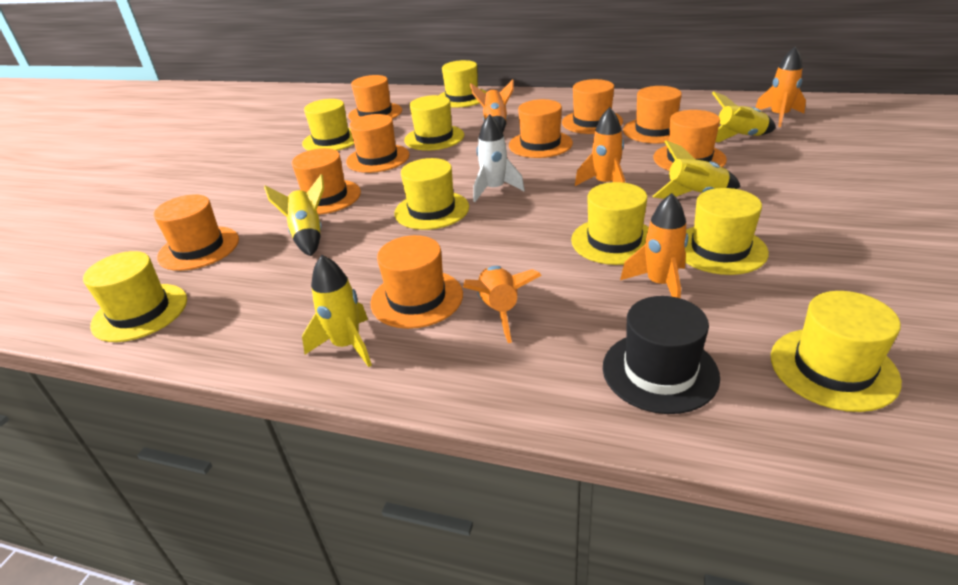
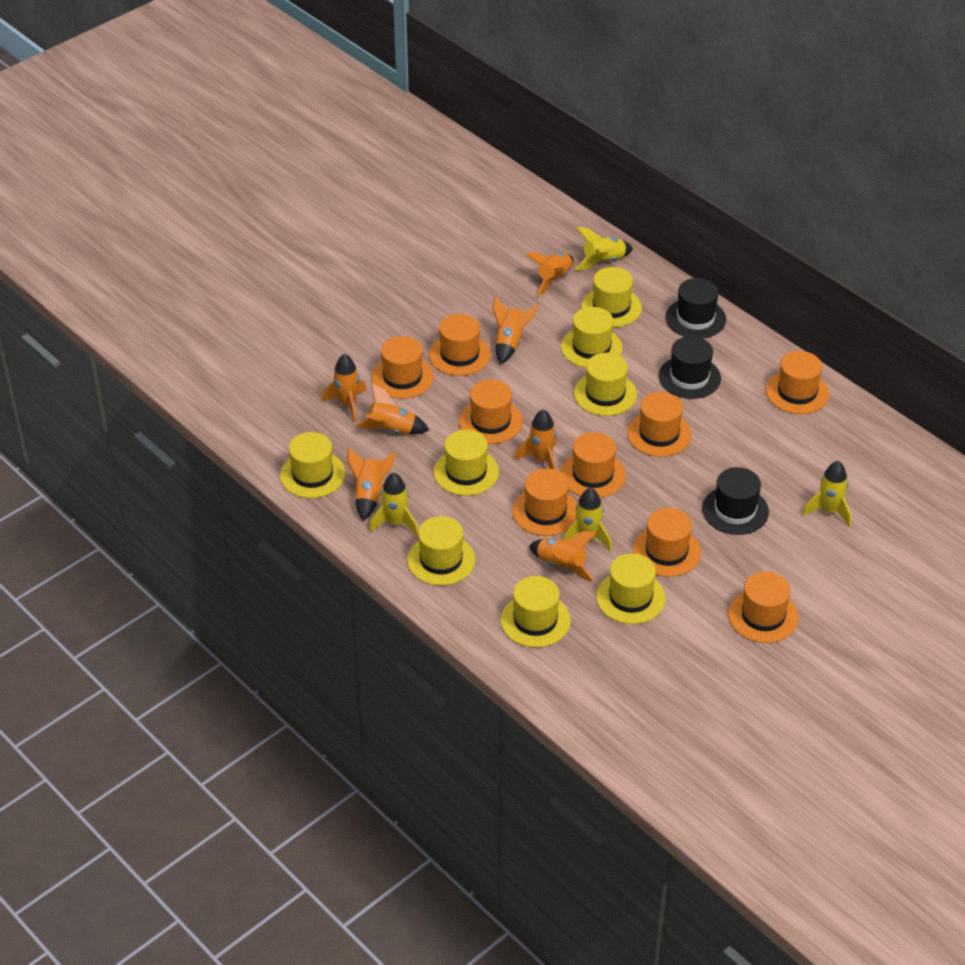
black hat: [603,296,720,414] = 1 -> [658,336,721,399] [665,278,726,338] [702,467,769,535] = 3
orange rocket: [463,266,542,343] [470,79,514,132] [575,107,625,186] [620,193,688,299] [756,47,806,127] = 5 -> [322,354,367,422] [347,447,396,521] [356,383,429,434] [493,296,538,365] [515,409,557,470] [526,252,574,296] [529,531,597,582] = 7
white rocket: [473,114,525,202] = 1 -> none = 0

